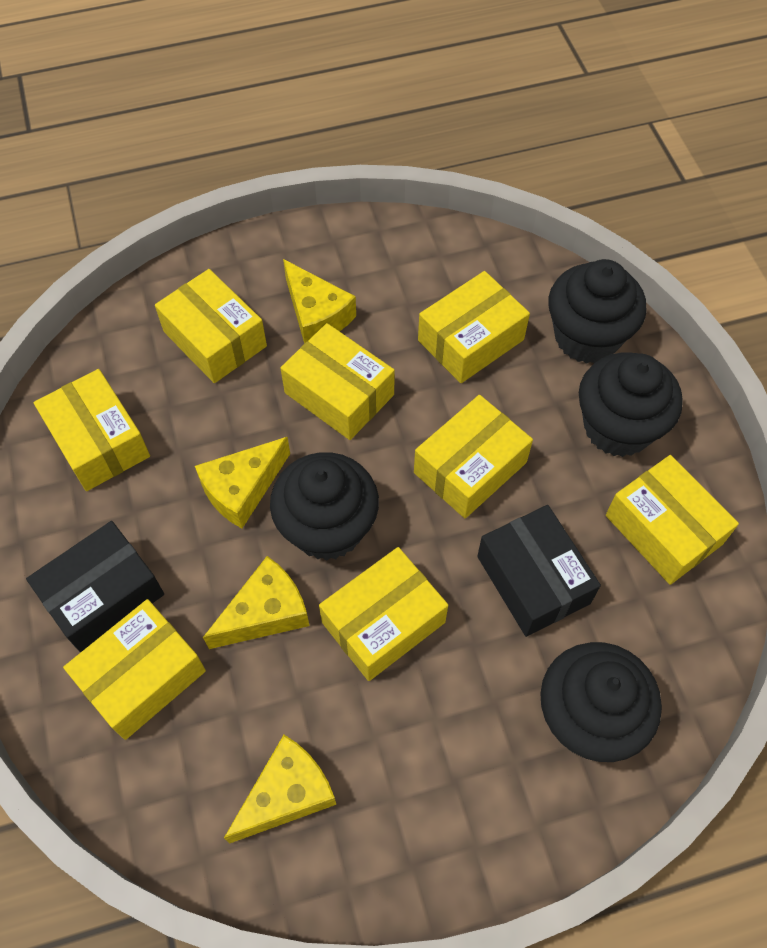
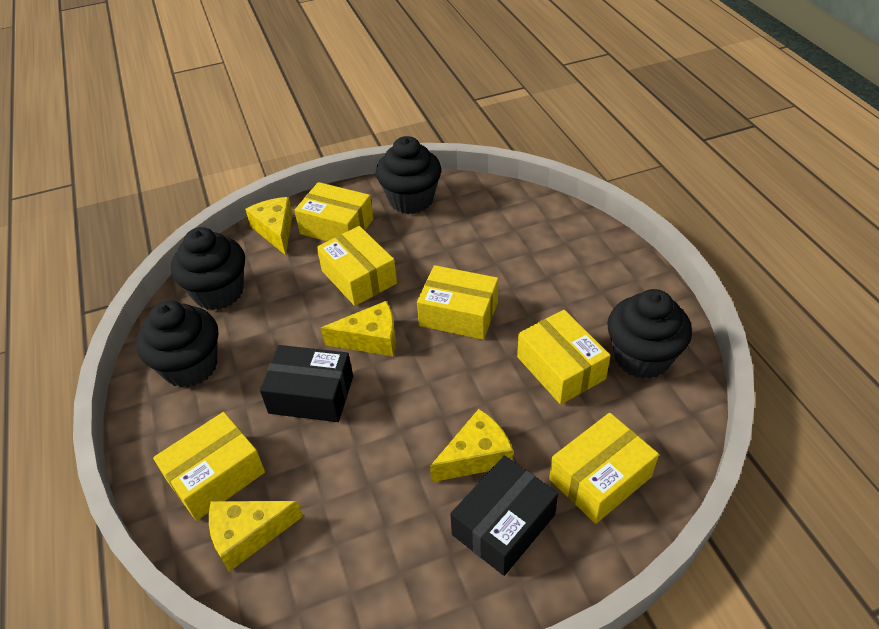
yellow box: [34,369,150,491] [63,599,206,740] [155,269,267,383] [281,323,395,440] [319,547,448,681] [414,395,533,519] [418,271,530,383] [606,455,739,585] = 8 -> [153,412,265,521] [294,182,373,241] [317,226,397,306] [417,265,498,340] [517,310,611,405] [549,413,659,524] = 6

